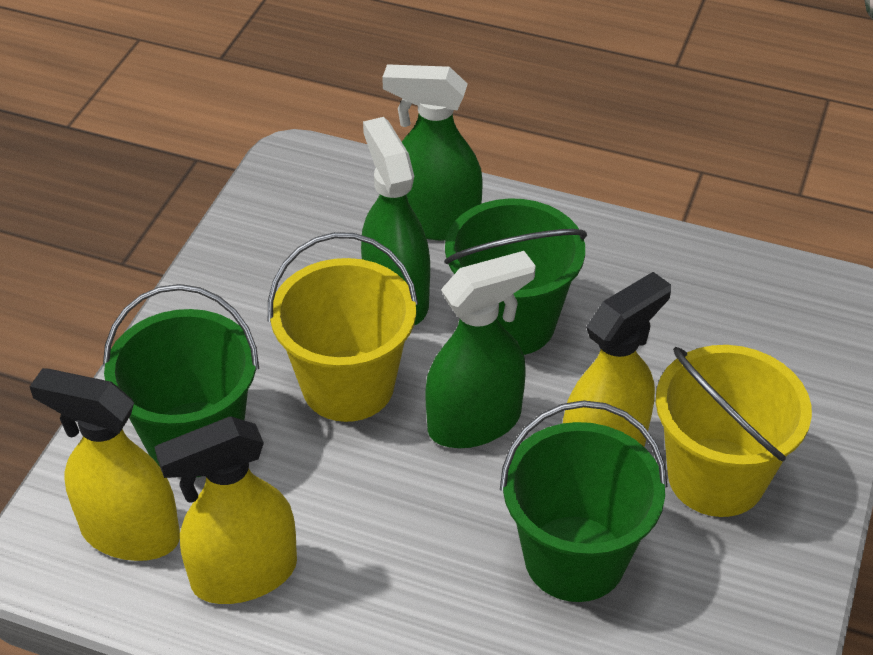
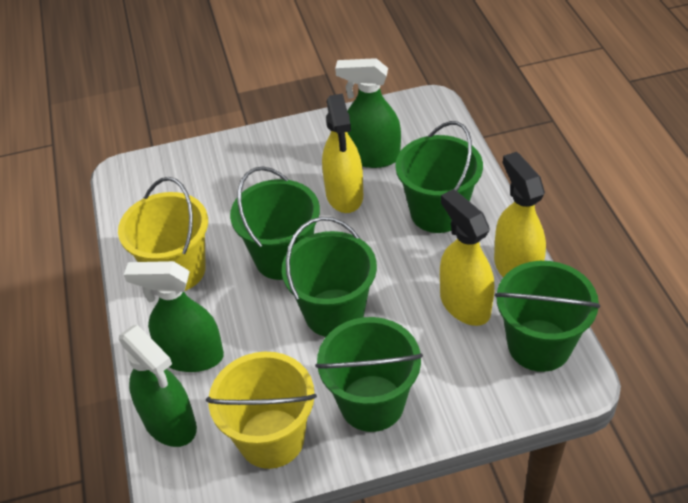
green bucket: [103,284,259,477] [444,198,587,355] [500,400,667,602] = 3 -> [230,166,320,280] [282,217,377,337] [315,317,423,432] [395,121,483,233] [495,261,600,372] = 5

